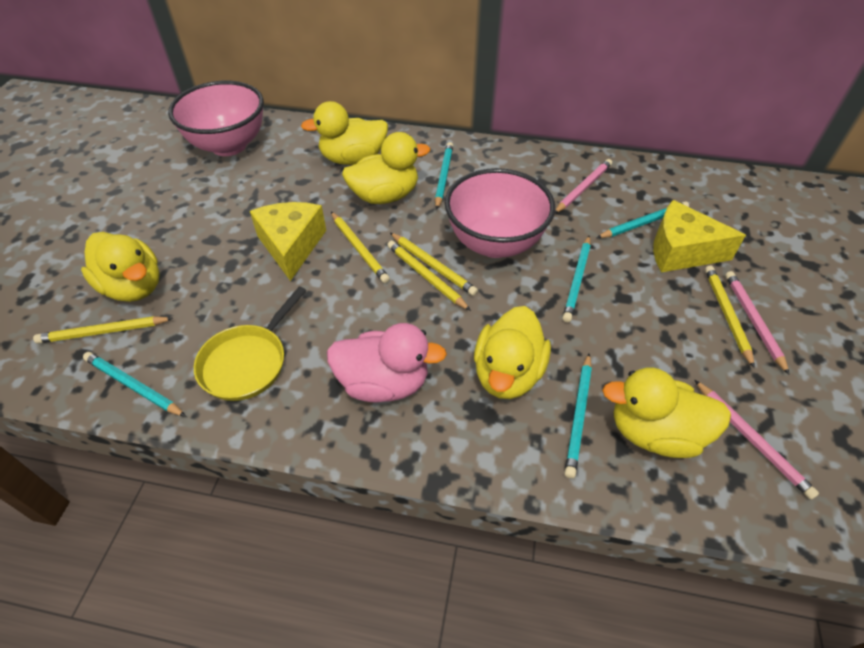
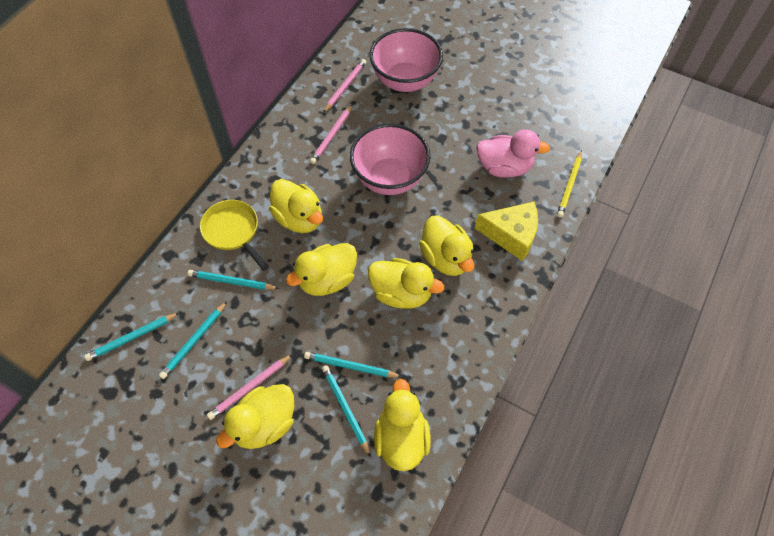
yellow cheese: [250,202,326,281] [653,200,746,272] = 2 -> [475,202,538,261] = 1
yellow duck: [81,232,160,302] [301,101,388,165] [342,132,430,204] [474,306,551,399] [602,367,731,458] = 5 -> [216,384,294,449] [269,179,323,233] [286,243,357,296] [368,258,444,309] [374,379,431,471] [419,215,475,276] = 6
yellow pencil: [33,316,173,344] [331,212,390,283] [387,240,471,311] [390,233,478,296] [705,266,755,368] = 5 -> [557,150,582,218] = 1

